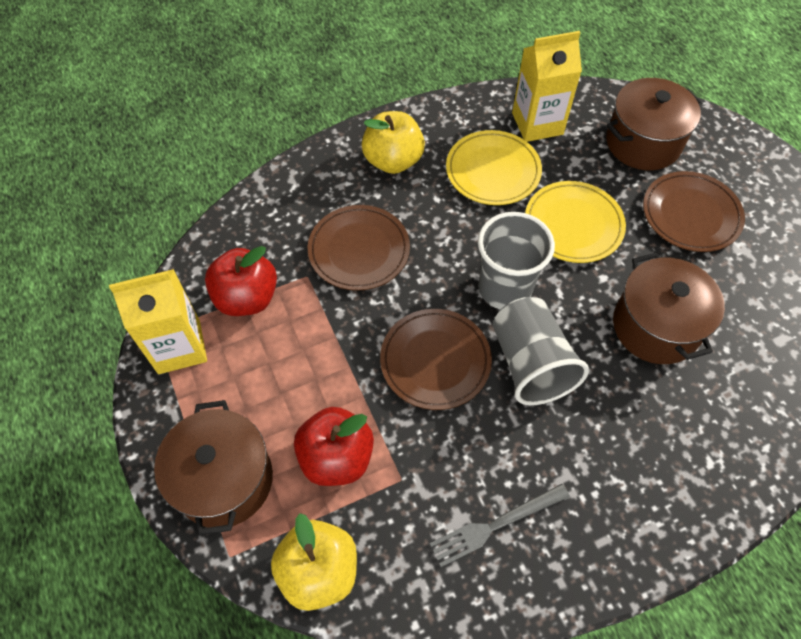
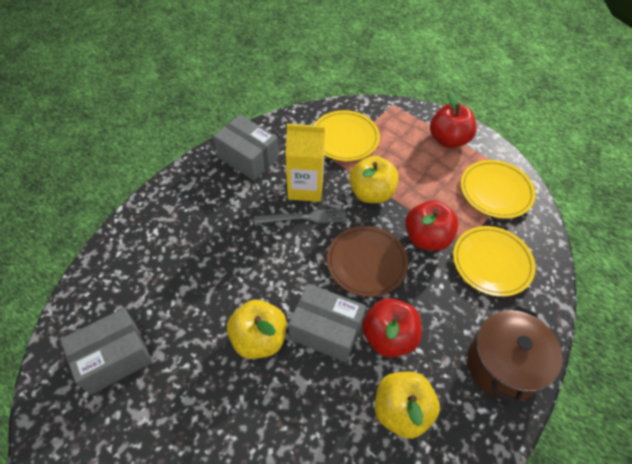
brown plate: [308,205,410,291] [380,309,492,410] [643,171,745,252] = 3 -> [327,226,408,297] = 1
brown pot: [154,400,273,536] [606,78,703,170] [613,253,725,364] = 3 -> [467,305,562,404] = 1
grey box: none = 0 -> [60,308,152,395] [213,115,279,181] [288,284,366,362] = 3
grey cup: [478,212,555,310] [493,297,589,405] = 2 -> none = 0
red apple: [205,246,277,316] [294,407,374,486] = 2 -> [362,298,422,358] [405,200,458,251] [430,91,477,148] = 3
yellow apple: [271,513,357,611] [362,111,425,174] = 2 -> [227,300,286,359] [349,156,398,203] [375,372,440,439] = 3
yellow carton: [109,269,207,374] [512,31,582,142] = 2 -> [285,124,325,202] = 1
yellow plate: [446,130,542,205] [525,181,626,263] = 2 -> [314,110,380,161] [453,226,536,297] [461,160,536,219] = 3

